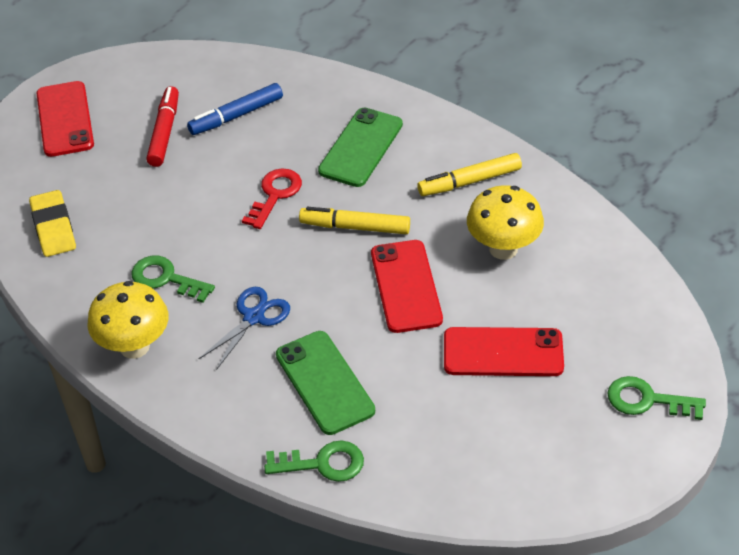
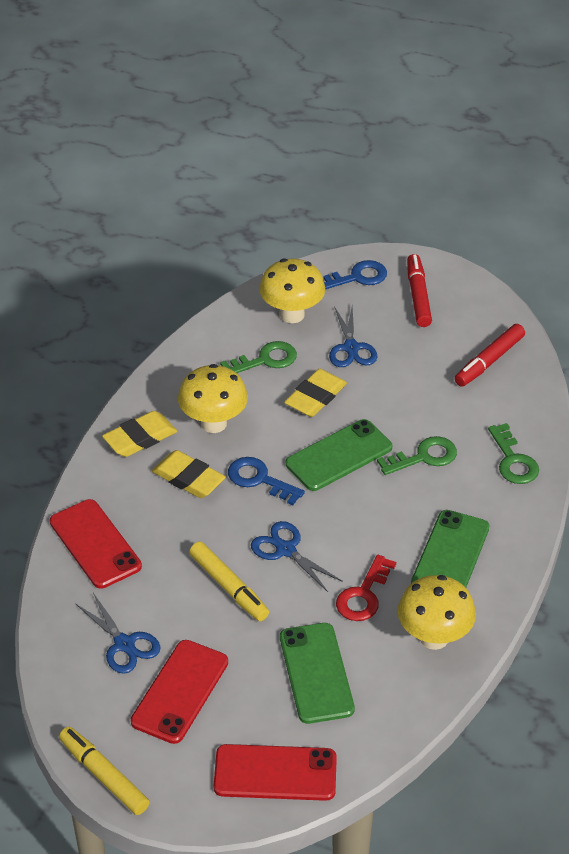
blue key: none = 0 -> [228,457,305,505] [323,260,387,290] = 2
blue marker: [187,83,283,135] = 1 -> none = 0
blue scissors: [199,287,290,370] = 1 -> [75,593,160,674] [251,521,343,592] [329,306,378,367] = 3
green phone: [276,331,375,435] [318,107,403,187] = 2 -> [280,623,355,724] [286,419,392,491] [411,510,489,587] = 3
red marker: [146,86,179,167] = 1 -> [407,254,432,327] [455,324,525,387] = 2
yellow eraser: [29,190,76,257] = 1 -> [102,411,177,457] [152,450,226,498] [284,369,347,417] = 3
yellow mushroom: [88,281,168,359] [467,185,544,260] = 2 -> [178,364,248,433] [259,258,325,323] [398,575,476,650] = 3

